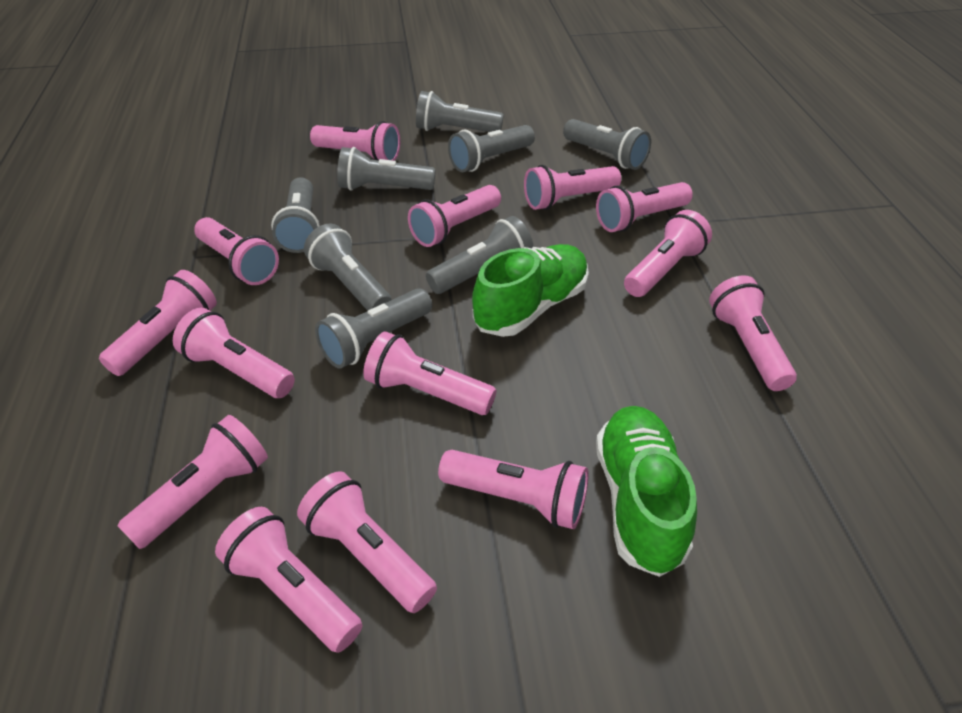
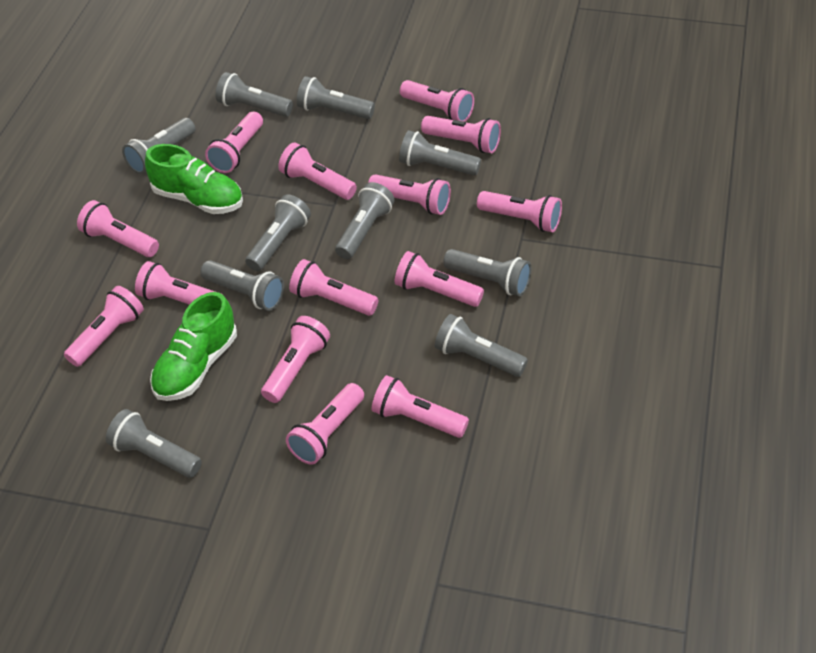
grey flashlight: [271,177,320,253] [304,223,392,311] [315,288,432,369] [337,147,436,191] [416,91,504,132] [426,216,534,294] [448,125,535,172] [563,119,651,170] = 8 -> [106,409,202,478] [122,118,195,174] [200,260,284,311] [216,72,293,117] [245,194,311,271] [297,76,375,119] [335,182,395,259] [399,130,481,176] [435,314,528,377] [443,249,532,296] = 10

